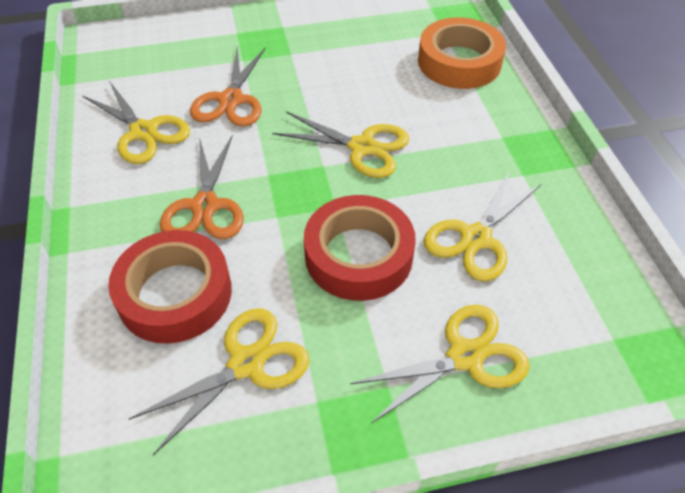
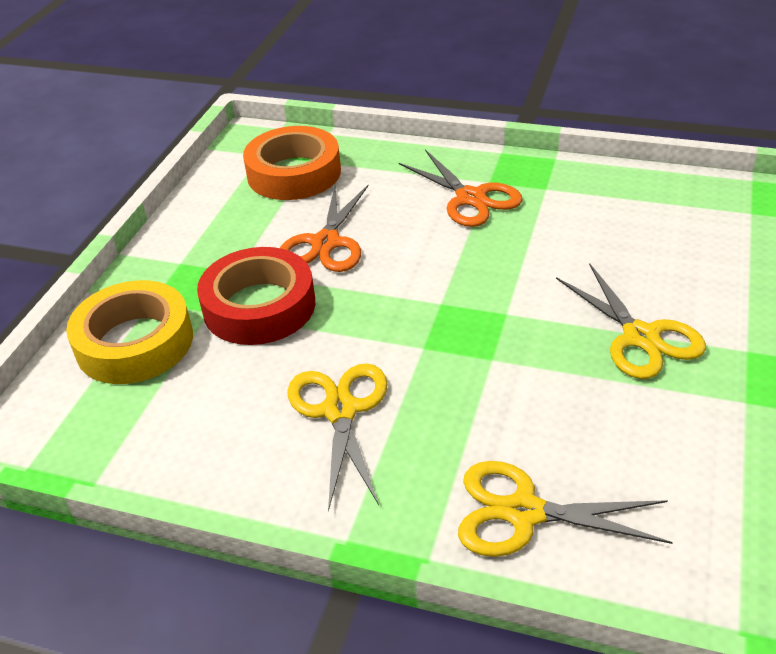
red tape: [108,230,232,344] [304,195,416,301] = 2 -> [197,247,315,345] = 1
yellow scissors: [82,81,190,164] [129,308,310,455] [272,111,409,178] [350,305,530,423] [424,170,542,282] = 5 -> [287,363,388,512] [458,461,673,557] [556,263,706,379] = 3
yellow tape: none = 0 -> [66,280,193,384] = 1

